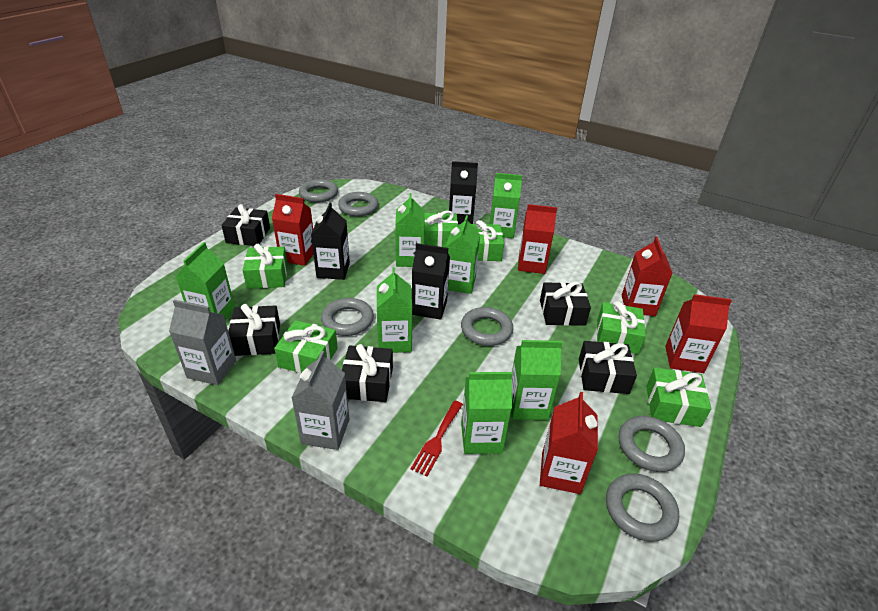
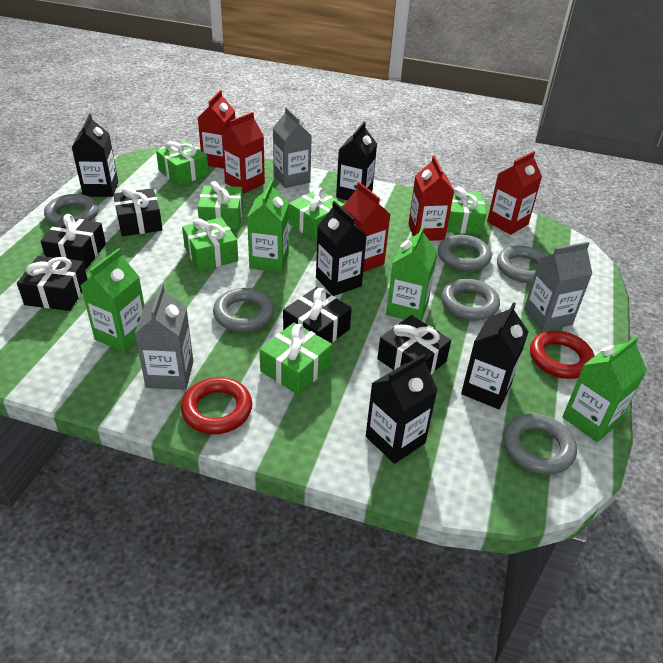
black carton: [311,203,350,280] [412,243,450,320] [449,161,478,224] = 3 -> [71,114,118,197] [316,201,367,296] [336,122,377,200] [366,354,437,464] [461,302,528,409] = 5
green carton: [176,242,235,320] [377,267,412,353] [395,193,425,267] [446,215,480,294] [461,372,513,454] [490,173,522,238] [511,340,562,420] = 7 -> [81,248,144,352] [247,181,289,273] [386,226,438,321] [562,336,647,442] = 4
grey carton: [169,300,236,385] [291,351,349,450] = 2 -> [134,284,194,390] [273,107,312,188] [524,242,592,332] = 3
red fork: [411,401,463,476] = 1 -> none = 0
red ring: none = 0 -> [181,377,252,434] [530,331,595,379] = 2

